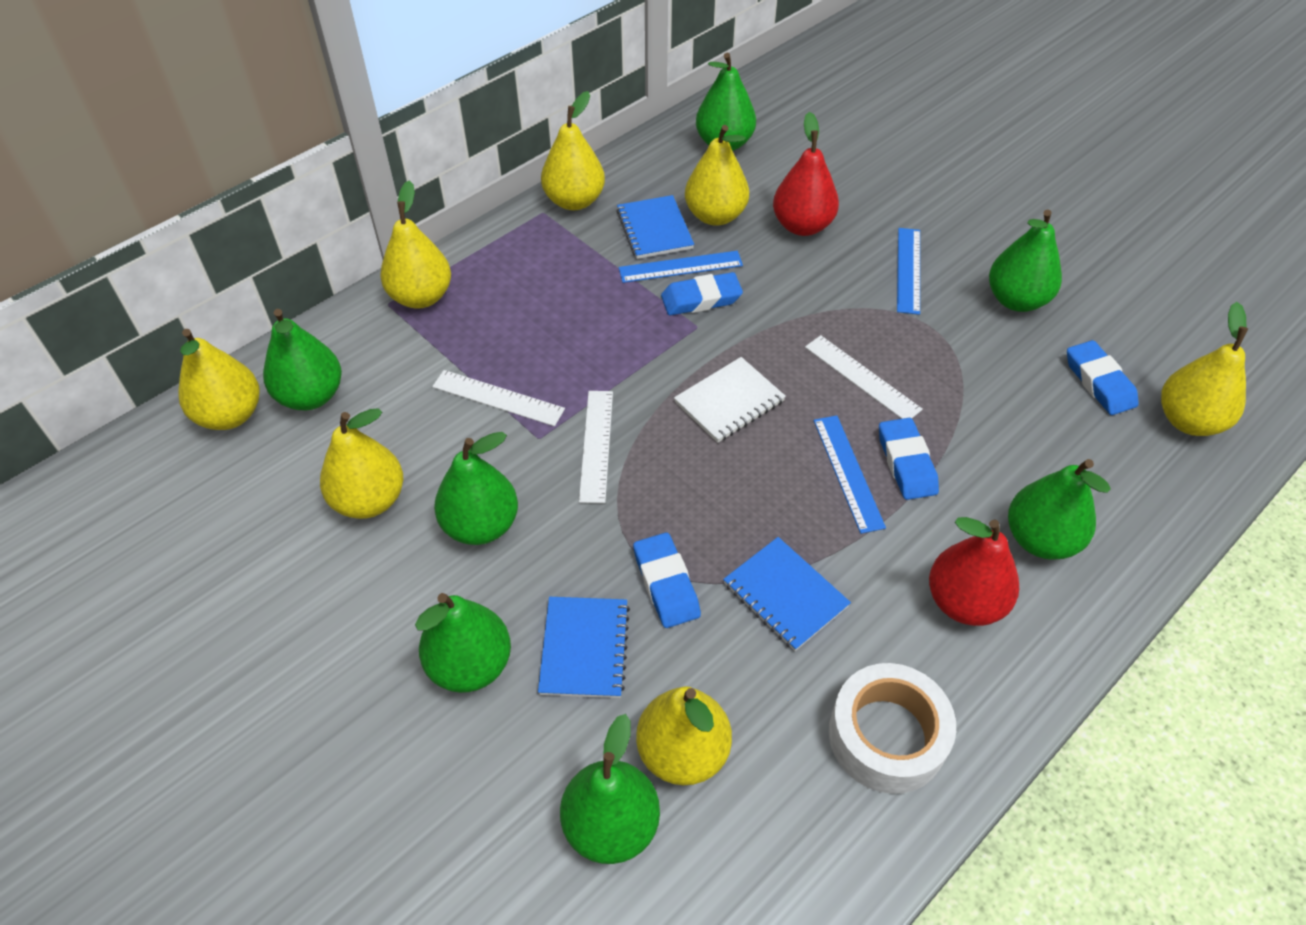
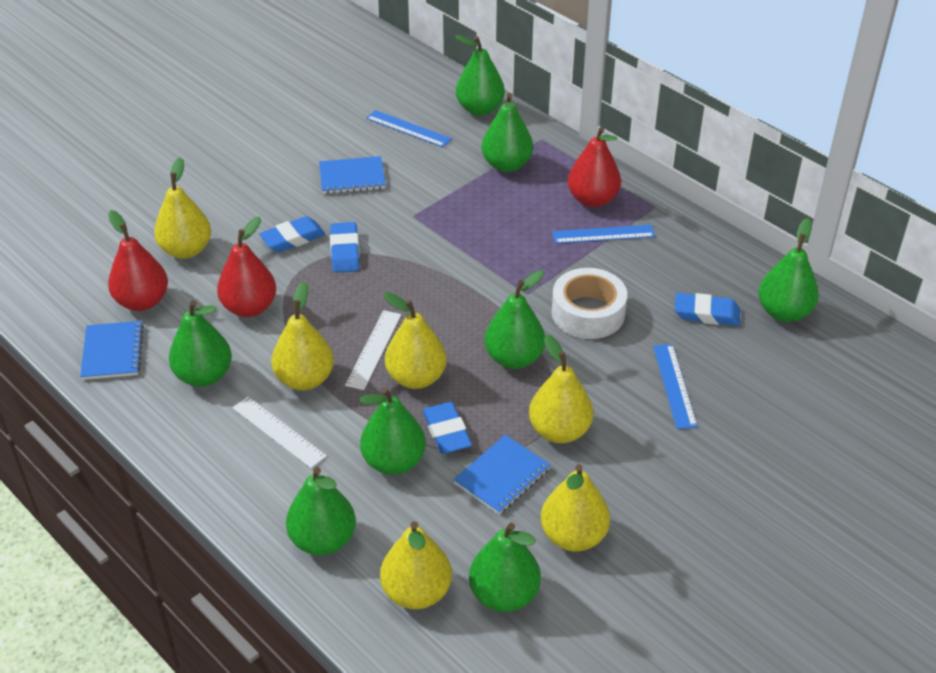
green pear: [263,309,342,410] [415,593,511,693] [434,432,518,545] [560,714,660,864] [696,53,756,151] [989,209,1062,312] [1008,459,1111,560] = 7 -> [169,300,232,387] [286,467,356,555] [359,387,426,475] [455,35,505,116] [469,523,541,612] [482,93,533,172] [485,270,545,369] [758,218,819,322] = 8
red pear: [773,112,839,236] [929,517,1019,626] = 2 -> [108,210,168,311] [217,216,276,317] [568,127,621,207] = 3
white notebook: [674,357,786,443] = 1 -> none = 0
white ruler: [432,370,565,426] [579,391,613,503] [805,335,923,419] = 3 -> [232,397,327,468] [345,310,401,390] = 2
yellow pear: [178,329,260,430] [320,408,403,519] [380,181,451,309] [541,91,605,210] [636,686,732,785] [685,125,749,226] [1161,302,1248,436] = 7 -> [154,157,211,259] [271,282,334,391] [380,521,452,609] [383,292,447,389] [529,335,593,443] [541,464,610,552] = 6

